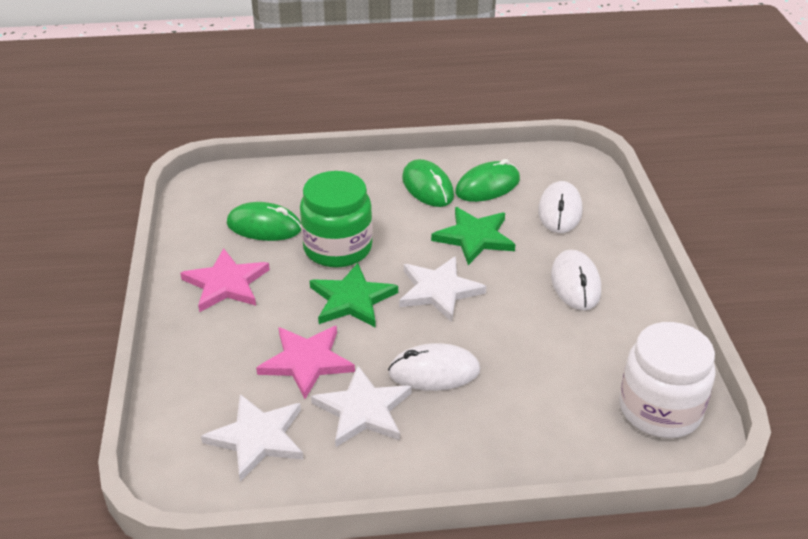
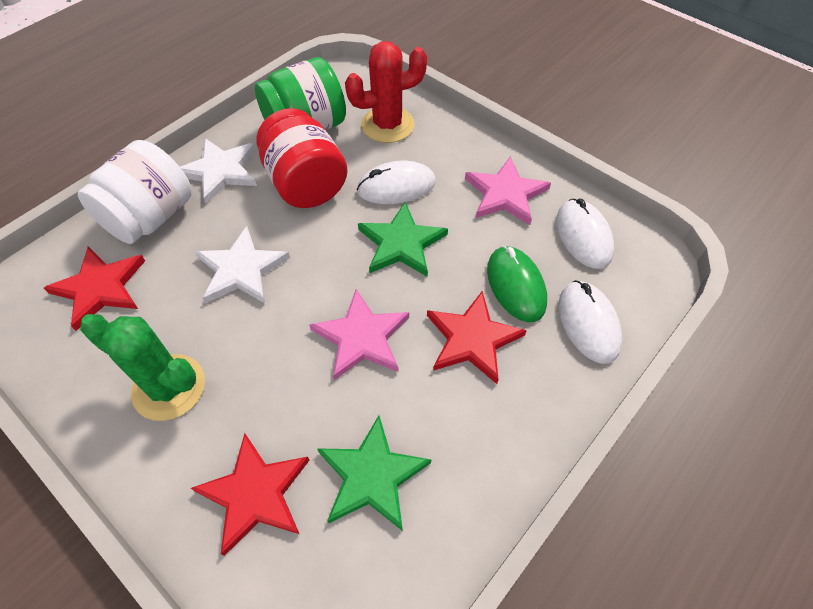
green cactus: none = 0 -> [80,314,205,421] = 1
green mouse: [227,202,301,241] [402,159,454,207] [455,159,520,202] = 3 -> [487,246,547,322] = 1
red cactus: none = 0 -> [345,41,427,143] = 1
red jar: none = 0 -> [257,108,348,208] = 1
red star: none = 0 -> [44,247,145,331] [191,433,309,556] [427,291,527,384] = 3
white star: [201,394,304,482] [311,366,411,447] [399,256,487,322] = 3 -> [180,138,257,204] [195,226,290,303] = 2

